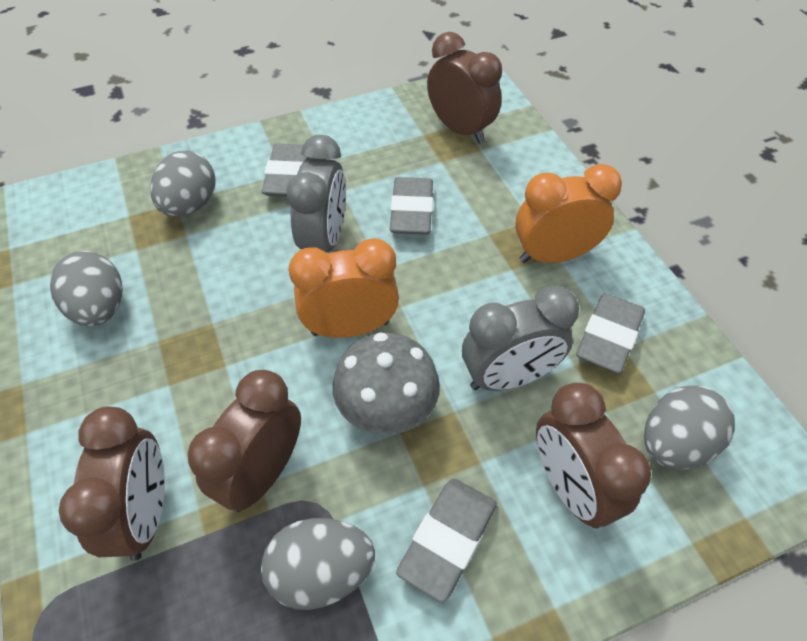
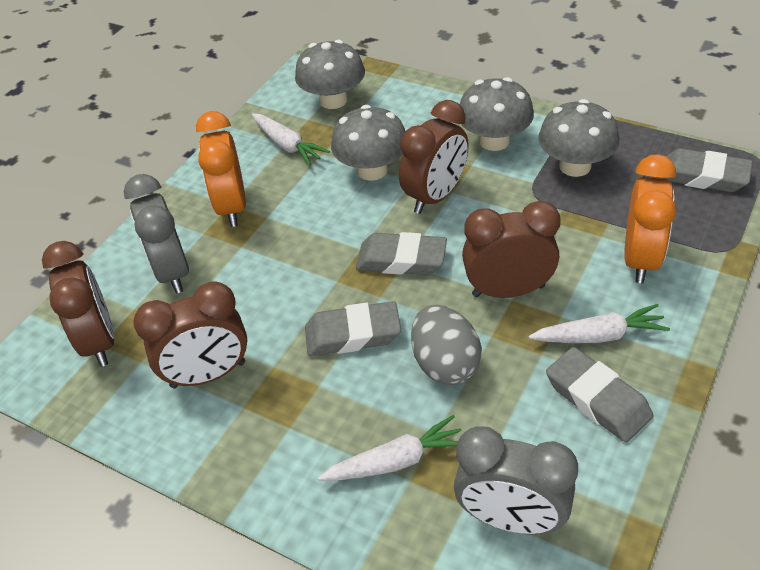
grey egg: [50,251,123,326] [150,150,216,217] [261,518,375,610] [644,385,735,469] = 4 -> [411,305,482,385] = 1
grey mushroom: [333,333,440,435] = 1 -> [295,40,365,109] [331,105,405,181] [460,77,534,151] [538,99,619,177] = 4
white carrot: none = 0 -> [252,113,330,166] [318,415,462,481] [528,304,670,343] = 3

